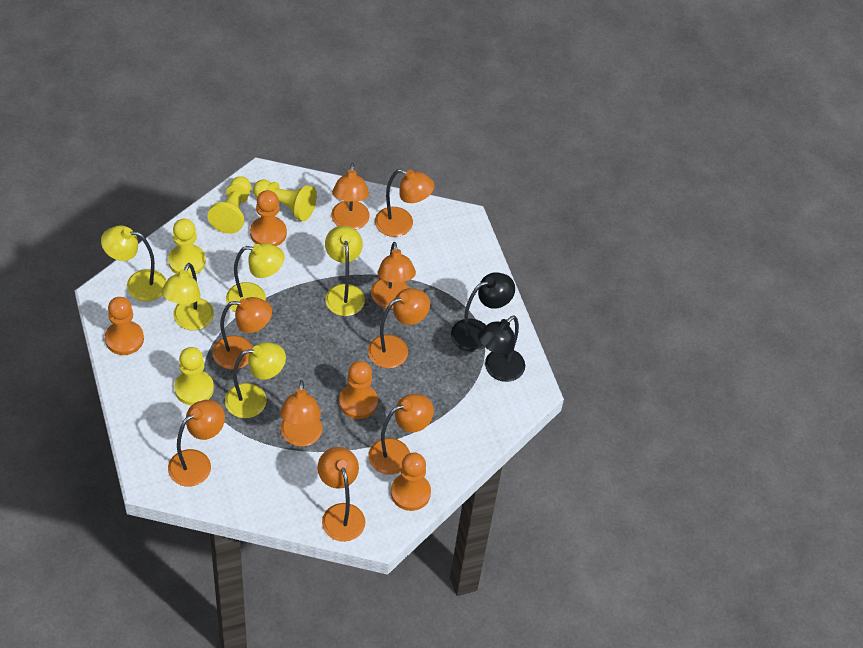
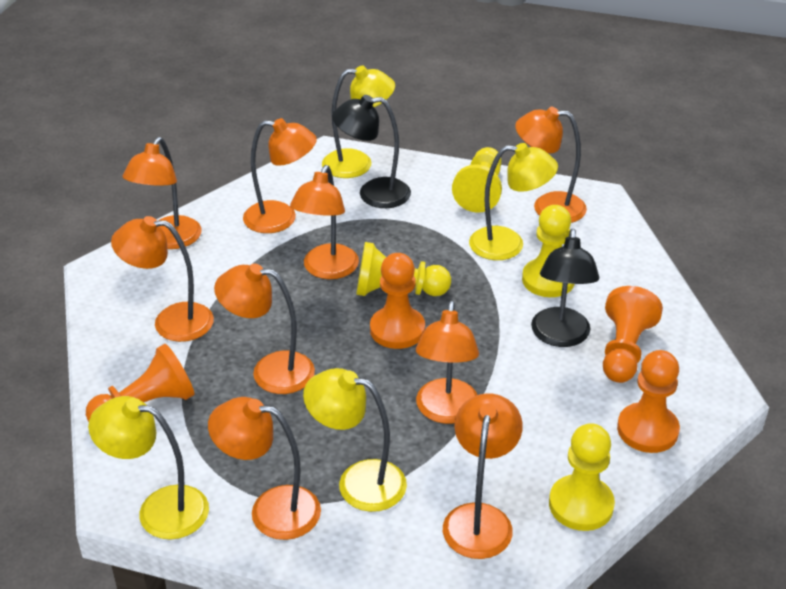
yellow lamp: [101,225,166,302] [161,263,214,330] [225,342,286,418] [226,243,284,312] [325,226,365,316] = 5 -> [88,396,209,540] [303,368,407,512] [322,66,395,178] [469,143,558,260] = 4

